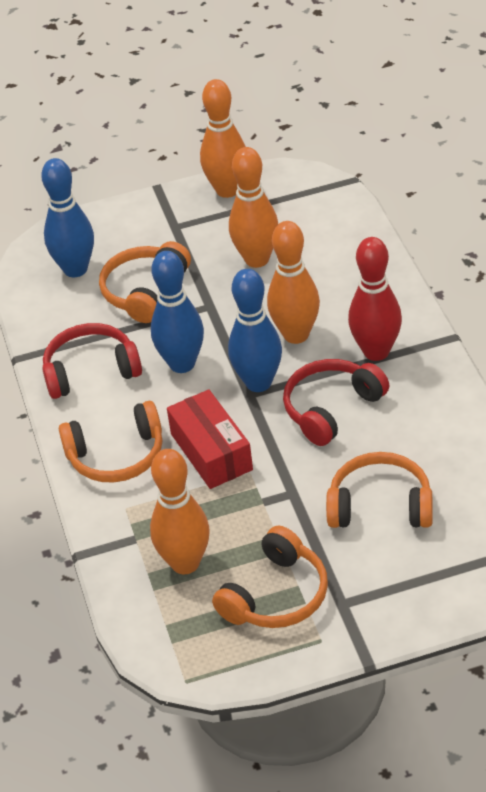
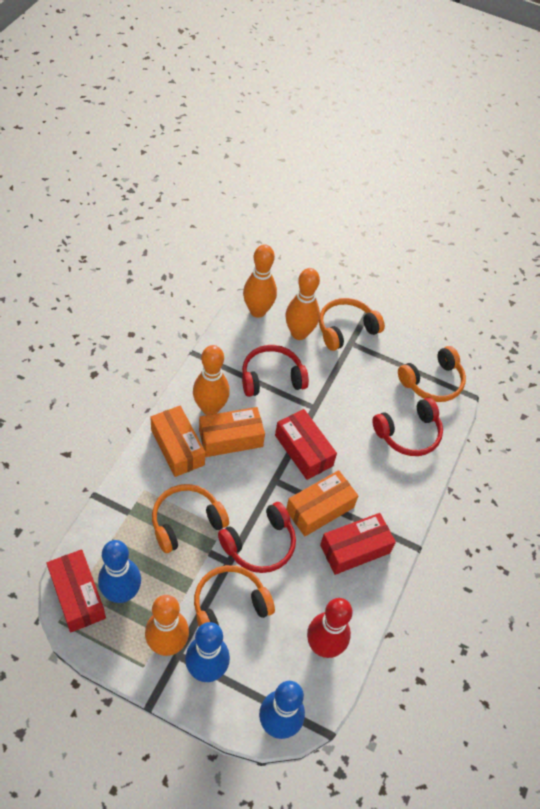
orange box: none = 0 -> [150,406,205,477] [199,407,265,457] [286,470,358,536] = 3
red box: [167,389,253,489] = 1 -> [46,549,106,632] [275,409,337,480] [320,513,396,575] = 3
red headphones: [42,323,142,399] [283,359,389,446] = 2 -> [218,502,296,573] [242,345,309,397] [372,397,443,456] = 3

